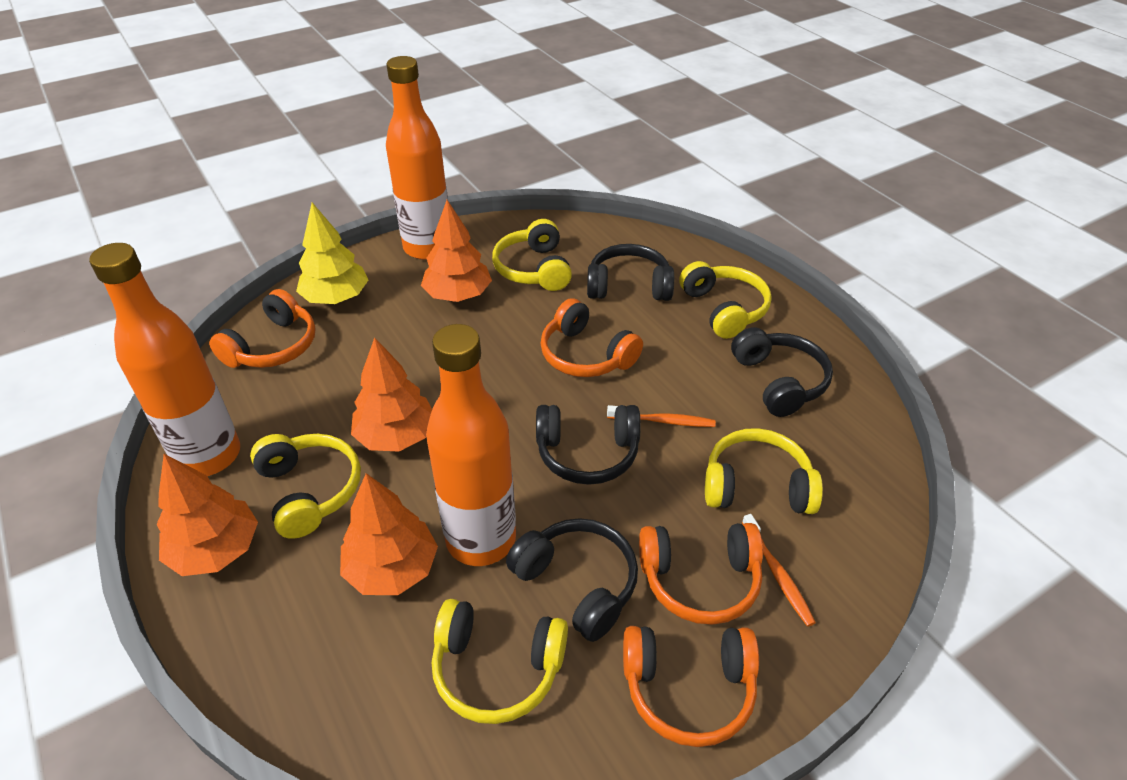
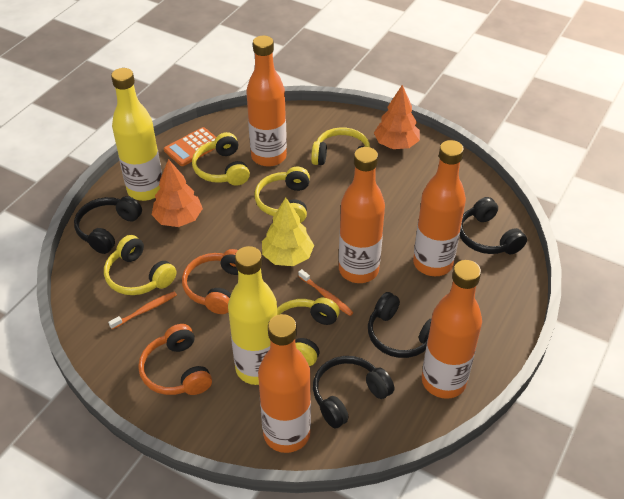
orange bottle: [89,243,240,476] [386,56,448,260] [426,324,516,566] = 3 -> [246,35,287,167] [258,314,311,453] [339,147,385,283] [413,140,466,276] [422,260,482,399] = 5
orange calculator: none = 0 -> [164,127,216,166] = 1
orange headphones: [209,289,316,368] [540,298,643,377] [623,626,759,747] [639,523,763,625] = 4 -> [138,324,212,395] [182,249,238,314] = 2
orange tree: [156,454,258,576] [340,473,438,595] [351,337,432,452] [421,200,492,302] = 4 -> [152,159,203,227] [374,85,420,149] = 2
yellow bottle: none = 0 -> [111,68,162,201] [228,246,277,385] = 2

